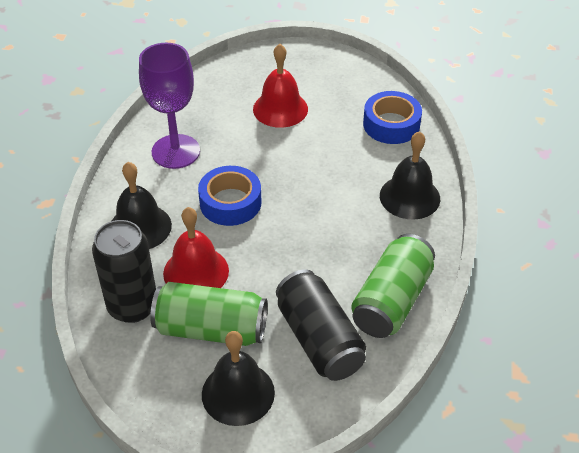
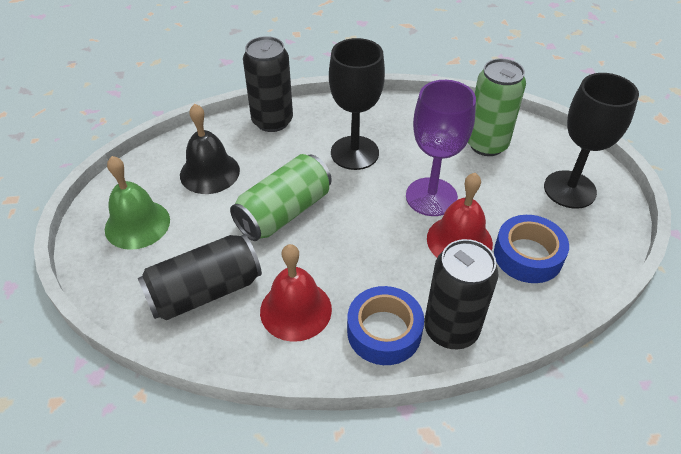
black bell: [112,162,172,249] [202,331,275,426] [380,131,440,220] = 3 -> [180,104,240,194] = 1
black can: [92,220,156,323] [276,269,366,381] = 2 -> [138,234,262,320] [243,36,293,132] [424,239,498,349] = 3
black goblet: none = 0 -> [329,38,385,170] [544,73,639,209] = 2
green bell: none = 0 -> [105,156,170,250] = 1

